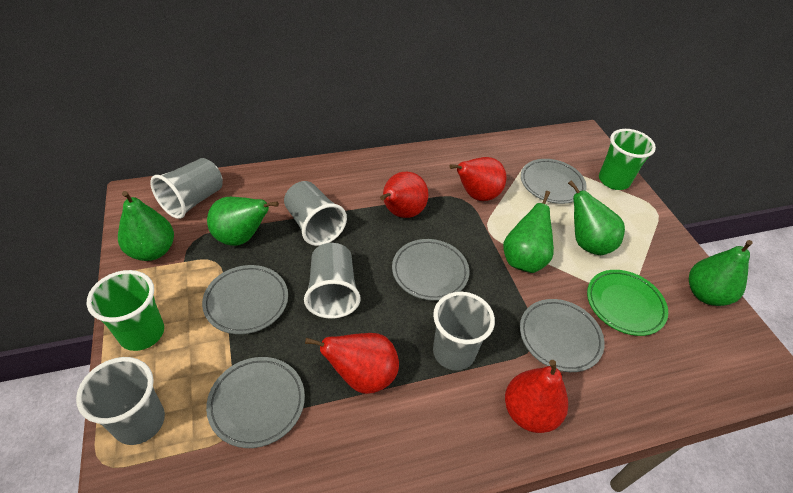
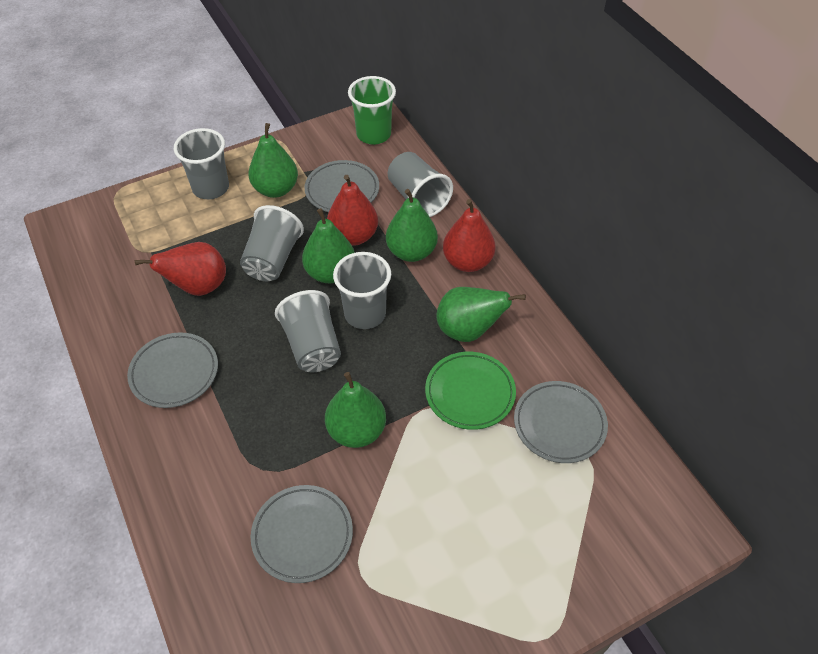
green cup: [87,270,164,351] [599,129,656,190] = 2 -> [348,76,396,145] = 1
grey plate: [202,265,288,334] [206,357,305,448] [392,239,469,301] [520,299,605,372] [521,159,587,204] = 5 -> [127,332,218,408] [251,485,353,583] [304,160,379,212] [514,381,608,463] = 4
red pear: [305,333,399,394] [380,172,428,218] [450,157,507,201] [505,360,568,433] = 4 -> [135,242,226,296] [327,175,378,246] [443,199,496,272] = 3

